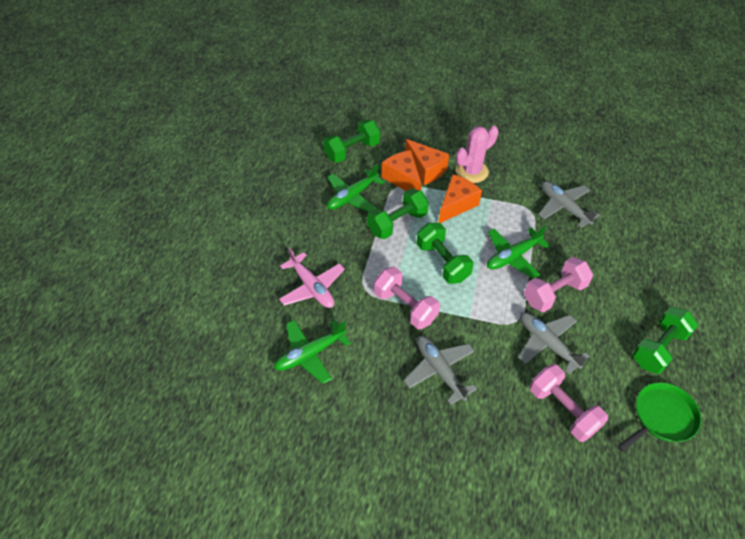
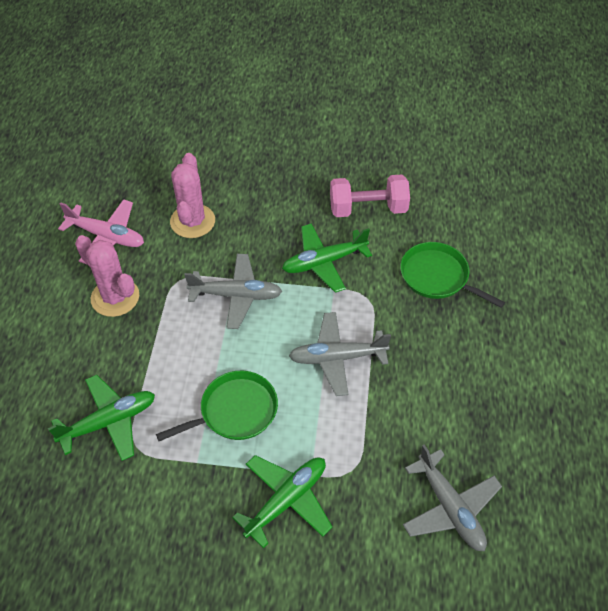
green dumbbell: [323,119,380,163] [367,188,429,239] [416,223,474,284] [632,307,698,374] = 4 -> none = 0
green pan: [618,382,702,452] = 1 -> [156,371,278,441] [400,242,505,308] = 2
orange cheese: [382,150,422,191] [405,139,449,185] [438,174,482,223] = 3 -> none = 0
pink cactus: [456,126,499,183] = 1 -> [75,235,139,317] [170,153,215,238] = 2
pink dumbbell: [374,267,440,329] [524,257,593,312] [530,364,608,442] = 3 -> [330,175,410,217] = 1

